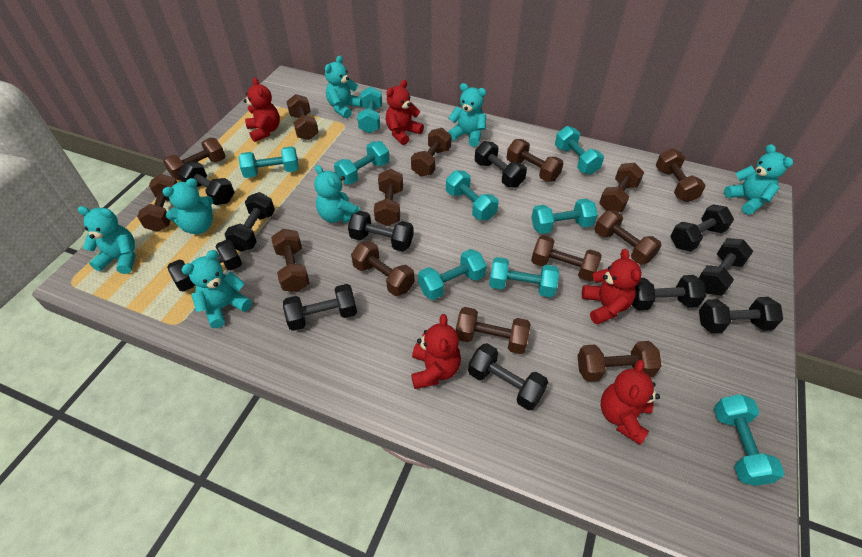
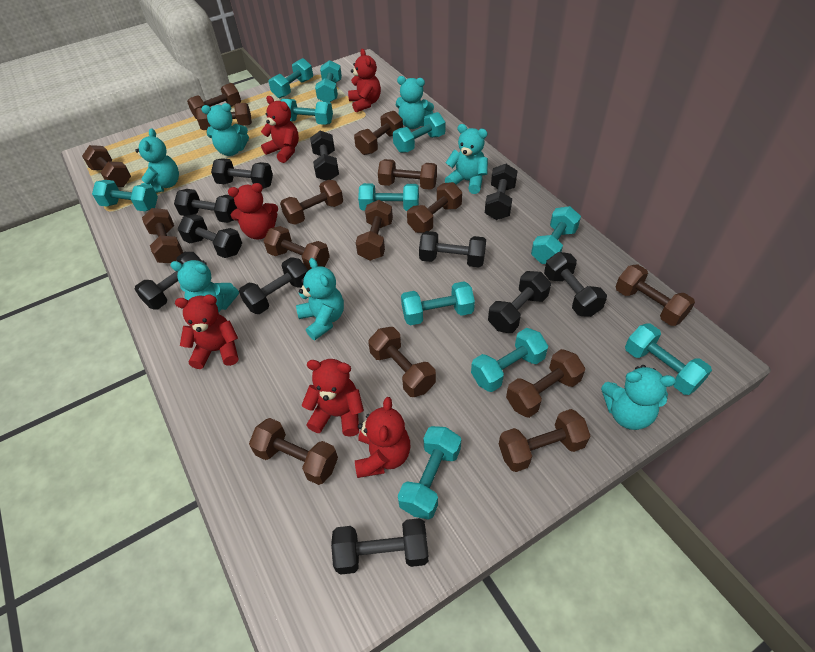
brown dumbbell: [137,174,177,232] [163,138,225,180] [271,229,309,292] [286,94,319,140] [351,241,415,296] [374,169,403,226] [411,128,452,177] [456,307,531,354] [506,139,564,182] [531,235,602,282] [578,341,661,382] [595,210,661,264] [599,163,644,212] [656,148,706,202] = 14 -> [82,145,131,187] [142,208,183,263] [187,83,241,119] [196,103,252,130] [249,418,338,485] [263,226,330,270] [280,180,343,225] [354,111,403,155] [356,200,393,261] [368,327,436,397] [378,159,437,190] [407,182,462,233] [499,409,590,472] [506,349,585,418] [615,265,695,326] = 15
red teddy bear: [243,77,280,142] [386,80,424,145] [411,314,461,389] [582,249,642,324] [600,360,660,445] = 5 -> [175,295,238,369] [228,183,278,240] [261,96,299,163] [302,359,364,437] [348,49,381,113] [355,397,411,478] = 6
turquoise dumbbell: [239,146,299,178] [334,141,390,185] [357,87,382,133] [418,249,487,300] [446,170,499,220] [489,257,559,297] [531,199,598,234] [555,126,604,175] [714,394,785,486] = 9 -> [92,180,158,211] [269,58,313,98] [281,99,333,125] [315,60,342,102] [358,183,419,211] [393,112,446,153] [398,426,461,520] [401,281,475,325] [471,328,548,392] [531,206,581,264] [625,324,712,395] = 11

